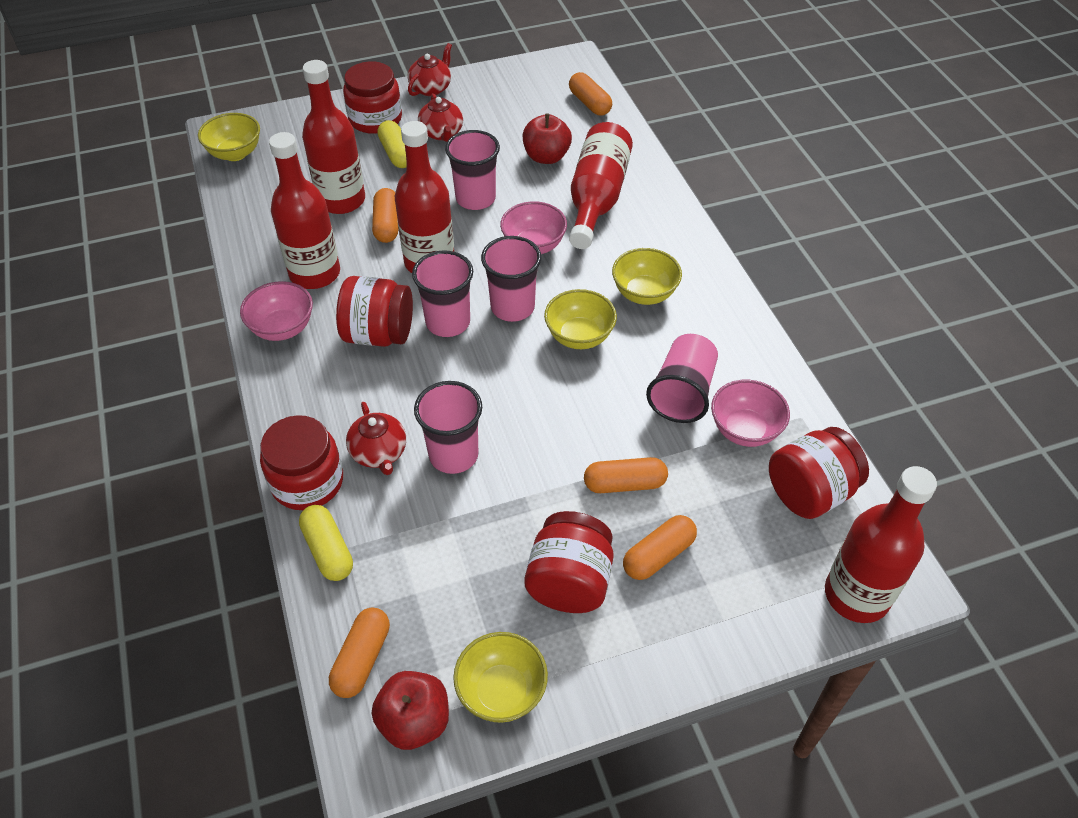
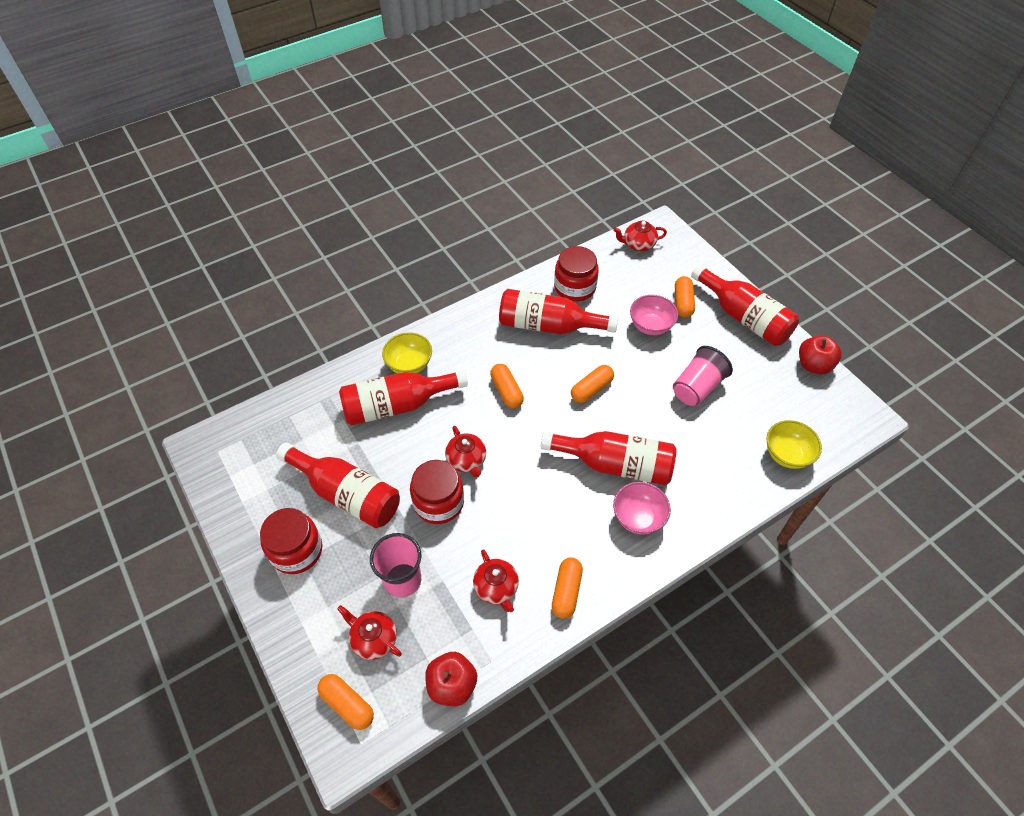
pink bowl: [240,281,313,341] [500,201,567,254] [711,379,790,447] = 3 -> [613,482,671,535] [630,295,678,335] = 2
pink cup: [412,250,473,337] [414,381,482,474] [445,130,500,210] [481,236,541,322] [646,334,718,423] = 5 -> [370,533,421,597] [673,346,733,406] = 2
red jar: [260,415,343,510] [336,276,413,347] [343,61,402,134] [524,511,614,613] [769,427,869,519] = 5 -> [260,508,322,574] [410,460,464,524] [554,246,599,302] = 3
red teapot: [346,402,406,475] [408,43,452,96] [418,93,463,142] = 3 -> [337,605,402,660] [445,426,486,478] [473,549,519,612] [613,221,667,251] = 4
yellow bowl: [198,113,260,161] [453,632,548,723] [544,289,617,349] [612,248,682,305] = 4 -> [382,332,432,373] [767,420,822,469] = 2
yellow capsule: [299,505,353,581] [377,120,407,168] = 2 -> none = 0

